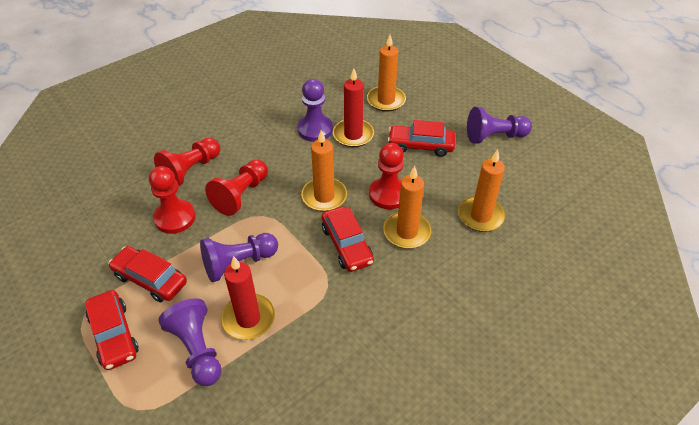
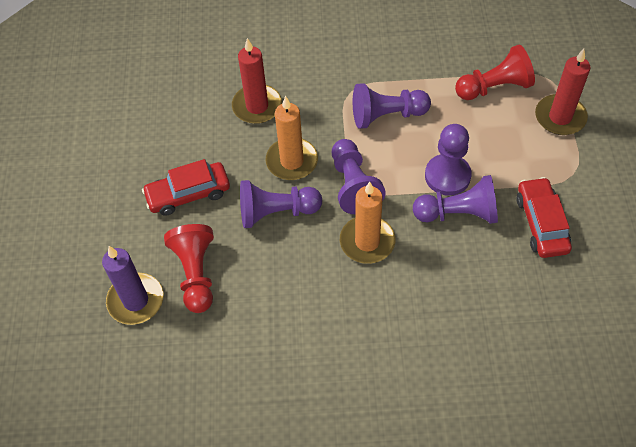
orange candle: [301,130,347,212] [367,35,406,112] [383,166,431,249] [458,149,506,232] = 4 -> [265,96,318,180] [340,182,396,264] = 2
purple candle: none = 0 -> [102,246,163,325] = 1
purple pawn: [159,298,222,386] [200,233,278,282] [298,79,333,142] [467,107,532,144] = 4 -> [240,180,322,228] [332,139,385,214] [353,83,431,129] [413,175,498,224] [425,124,472,196] = 5
red car: [85,290,139,370] [109,246,187,302] [322,206,374,272] [388,120,455,157] = 4 -> [142,159,230,216] [516,177,572,258] = 2
red pawn: [149,166,195,234] [154,138,220,186] [205,159,268,216] [369,143,404,209] = 4 -> [164,224,214,313] [455,45,535,100] = 2

